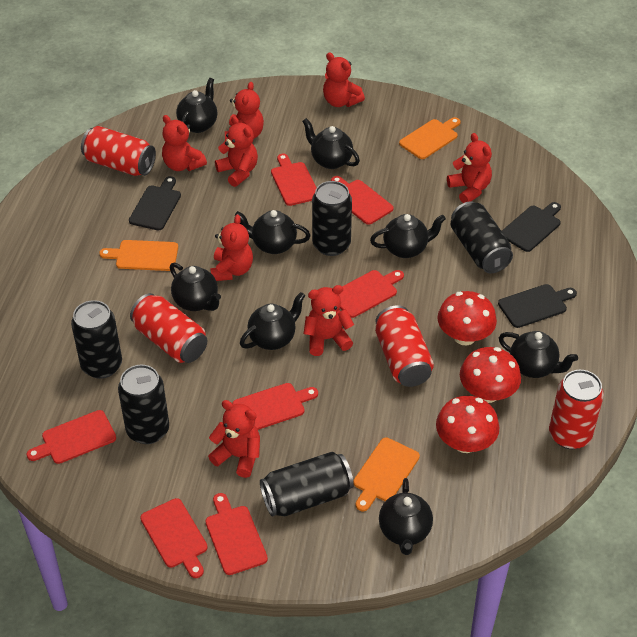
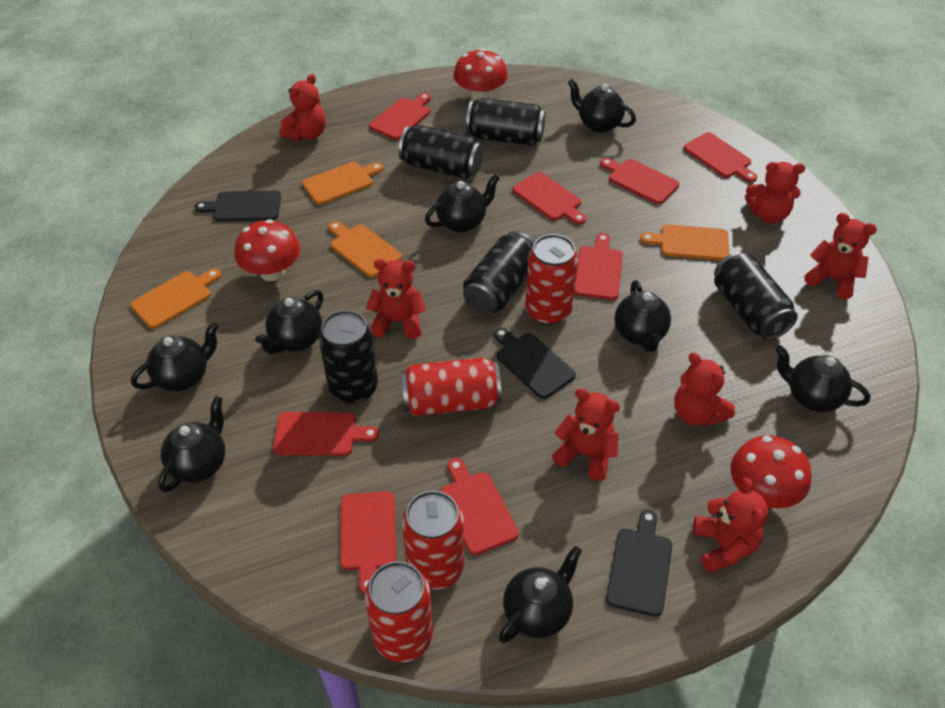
orange cutting board: [99,240,178,271] [353,438,420,511] [399,117,461,159] = 3 -> [130,269,221,329] [302,162,384,205] [328,221,402,278] [640,224,730,260] = 4
red cutting board: [27,410,116,464] [140,498,208,578] [205,493,268,575] [232,383,318,430] [271,153,317,206] [331,176,394,225] [339,270,404,318] = 7 -> [273,412,379,456] [340,491,396,594] [369,93,431,140] [441,458,519,555] [512,172,586,225] [574,233,623,300] [600,158,679,204] [684,132,757,182] = 8
red teddy bear: [162,115,207,171] [208,400,260,478] [210,215,253,281] [215,116,258,187] [225,82,264,141] [304,285,354,356] [323,52,365,107] [447,133,492,203] = 8 -> [279,74,326,141] [366,259,426,339] [552,388,620,481] [674,352,735,426] [693,478,768,573] [745,162,805,223] [804,213,877,299] = 7

